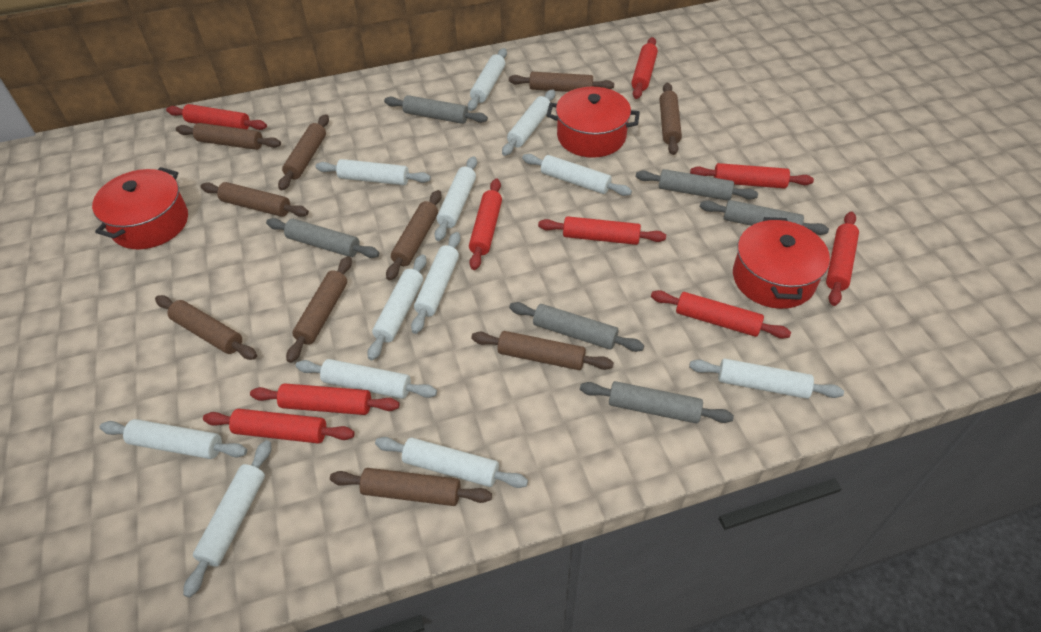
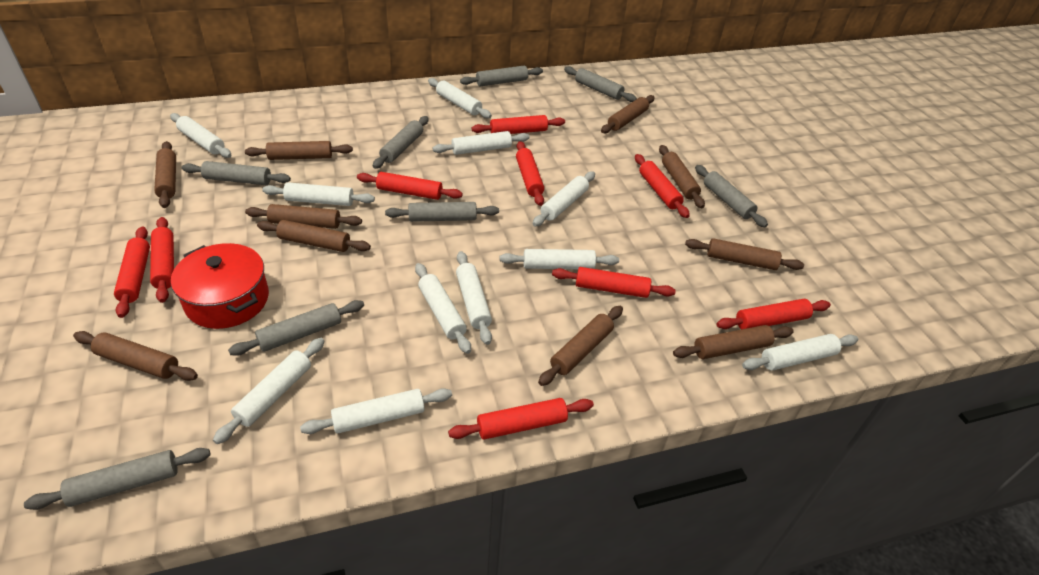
grey rolling pin: [266,218,379,258] [384,95,488,124] [509,302,644,352] [580,381,734,424] [636,169,758,201] [700,200,829,235] = 6 -> [24,448,211,510] [182,161,291,185] [228,300,364,356] [373,116,429,169] [385,202,499,222] [460,66,543,86] [564,66,637,102] [695,165,768,227] = 8
red pot: [92,167,188,249] [546,87,640,158] [733,217,830,309] = 3 -> [171,243,269,329] = 1
white rolling pin: [100,419,247,459] [183,440,271,598] [296,359,437,399] [316,159,431,185] [367,254,427,360] [375,437,528,488] [411,232,461,334] [435,156,477,241] [468,48,507,111] [502,90,555,156] [522,154,632,196] [689,359,844,399] = 12 -> [170,113,232,158] [213,338,325,444] [262,182,375,206] [300,388,452,434] [415,263,471,354] [428,78,492,118] [433,131,530,155] [456,251,492,345] [499,249,619,269] [532,171,595,226] [742,334,858,371] = 11

